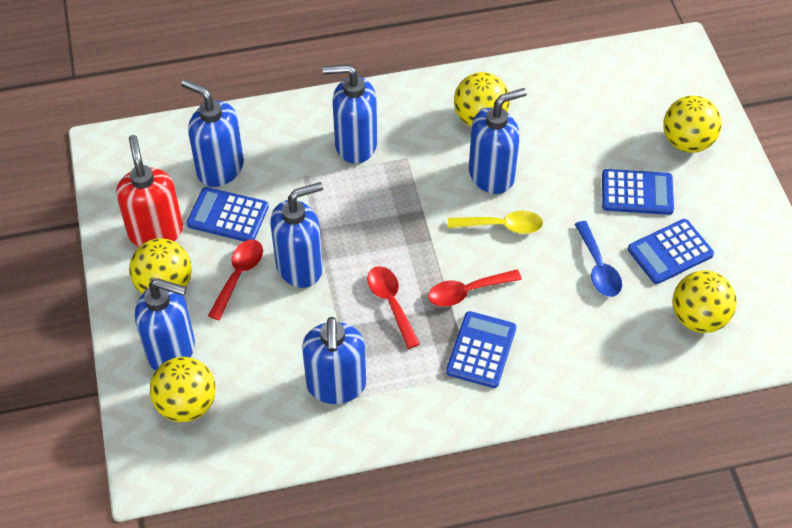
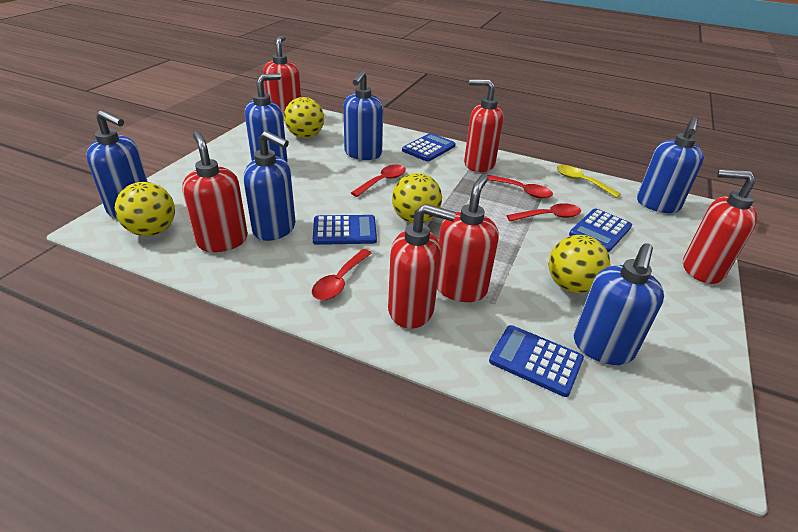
blue spoon: [575,221,622,297] = 1 -> none = 0
red soap dispenser: [116,135,183,247] = 1 -> [182,131,248,252] [263,35,301,121] [388,204,456,329] [437,174,499,302] [464,79,504,172] [683,169,757,284] = 6
red spoon: [208,240,263,320] [367,266,420,349] [428,270,522,307] = 3 -> [312,249,372,300] [351,164,406,197] [487,175,553,198] [506,203,581,221] = 4
yellow ball: [129,238,192,294] [150,357,216,422] [454,72,510,127] [663,96,721,153] [672,271,737,333] = 5 -> [115,182,175,236] [284,97,324,138] [392,173,442,223] [549,235,610,293] = 4

